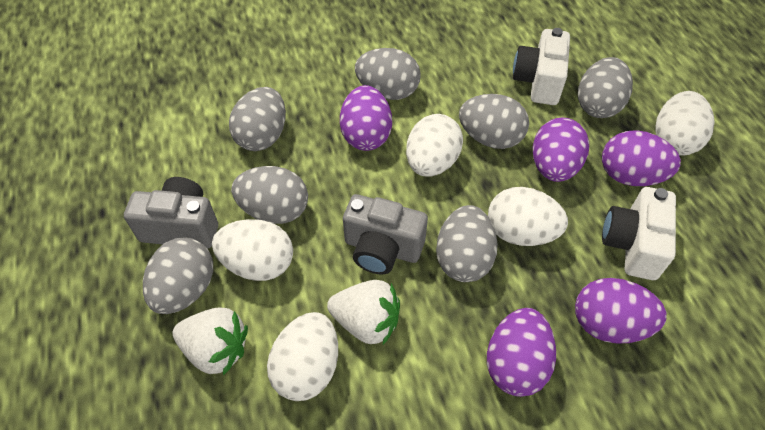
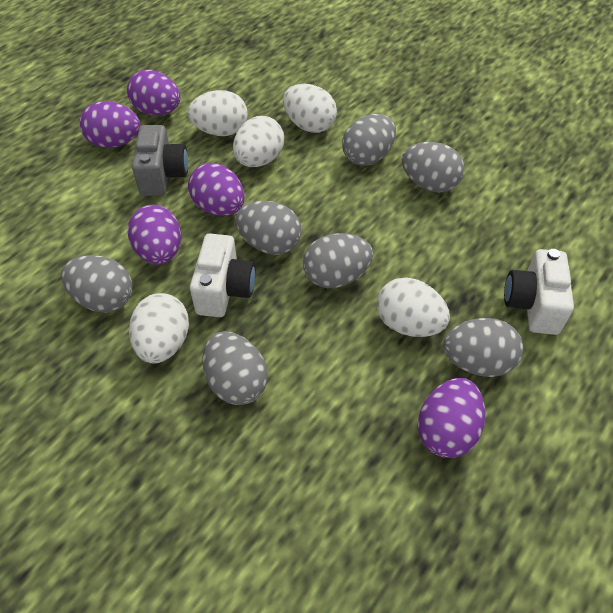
grey camera: [124,177,218,248] [343,194,428,275] = 2 -> [132,125,188,196] = 1
white strawberry: [173,307,248,376] [327,280,400,345] = 2 -> none = 0

